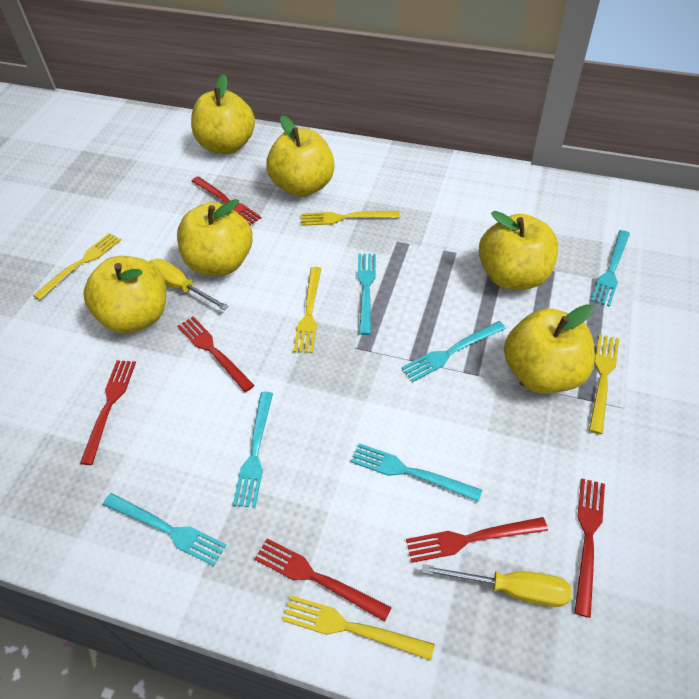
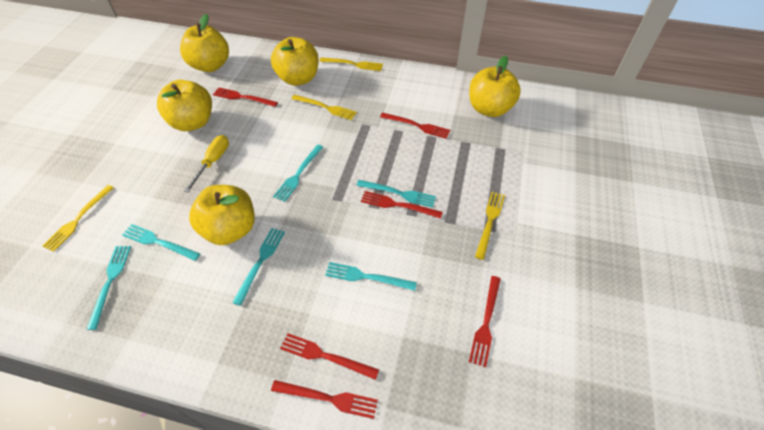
yellow apple: [83,256,166,333] [177,199,253,276] [191,74,255,154] [266,116,335,197] [479,211,558,290] [504,304,595,394] = 6 -> [157,80,212,131] [180,14,229,72] [189,185,255,245] [271,37,319,86] [469,56,521,117] = 5
yellow fork: [33,233,121,300] [282,595,435,661] [293,267,322,353] [301,211,400,226] [589,334,619,434] = 5 -> [42,185,114,252] [291,95,357,120] [319,57,383,71] [475,192,505,260] = 4
yellow screwdriver: [149,259,229,310] [422,564,571,607] = 2 -> [184,135,229,193] = 1

